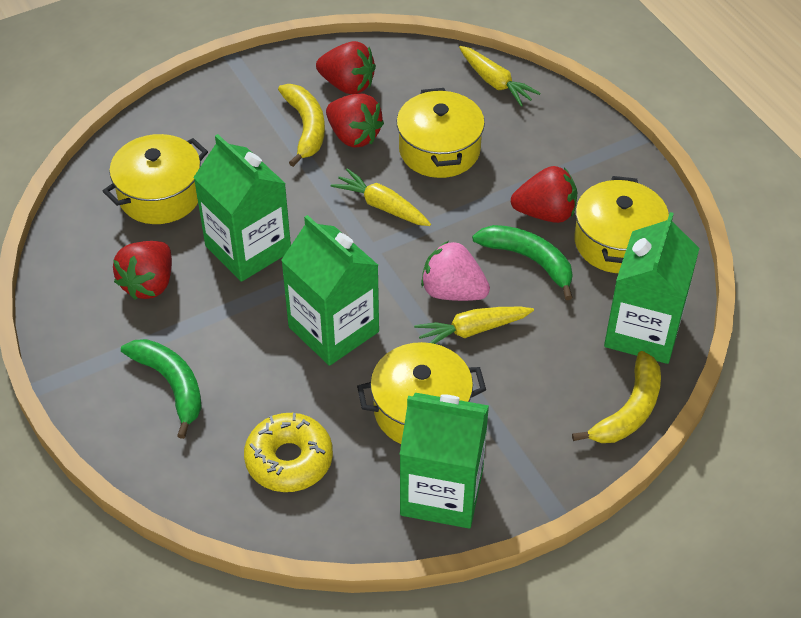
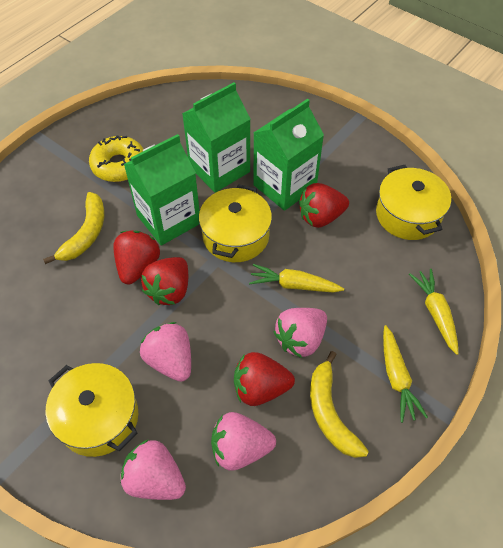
green banana: [121,339,202,439] [472,225,573,300] = 2 -> none = 0
green carton: [193,134,291,282] [281,215,379,366] [400,393,489,528] [604,212,700,364] = 4 -> [124,134,200,245] [182,82,250,193] [254,99,324,211] = 3
pink strawberry: [421,241,490,301] = 1 -> [120,439,186,500] [140,322,191,382] [211,412,276,471] [274,308,327,358] = 4
yellow pot: [103,134,208,224] [357,342,486,444] [397,88,485,178] [574,176,669,273] = 4 -> [46,363,138,457] [199,184,272,262] [376,165,451,240] = 3

